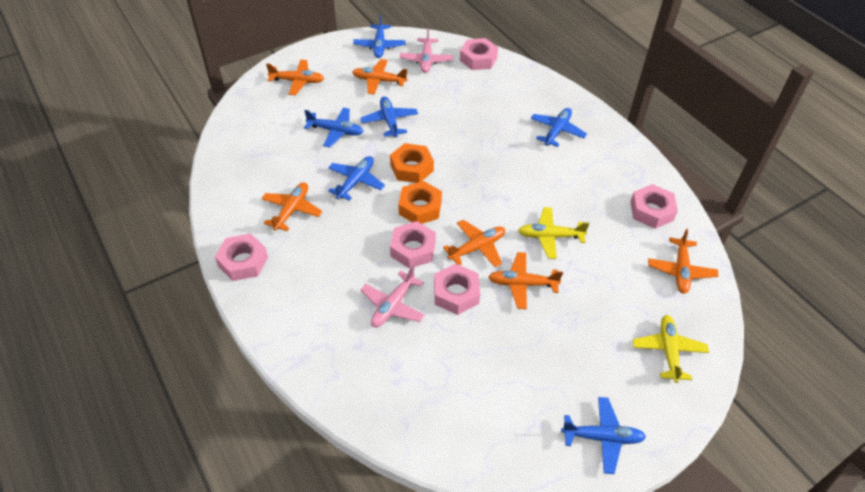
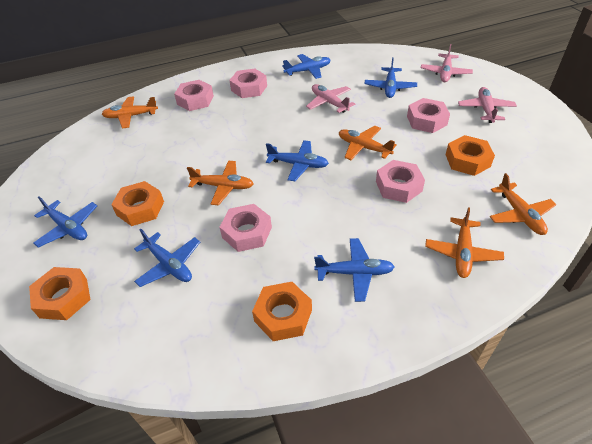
orange nut: [390,143,434,183] [398,181,442,224] = 2 -> [29,267,90,320] [111,181,164,226] [252,282,312,341] [446,135,495,176] = 4
orange plane: [261,182,323,231] [266,60,324,95] [352,59,408,95] [443,220,505,267] [489,252,563,309] [648,229,718,294] = 6 -> [102,96,158,128] [187,161,254,205] [339,126,397,160] [425,207,504,278] [490,173,556,235] = 5
pink plane: [361,265,425,327] [400,28,453,73] = 2 -> [306,84,355,113] [421,44,473,82] [458,87,517,123] = 3
yellow plane: [518,207,589,259] [633,315,709,383] = 2 -> none = 0

